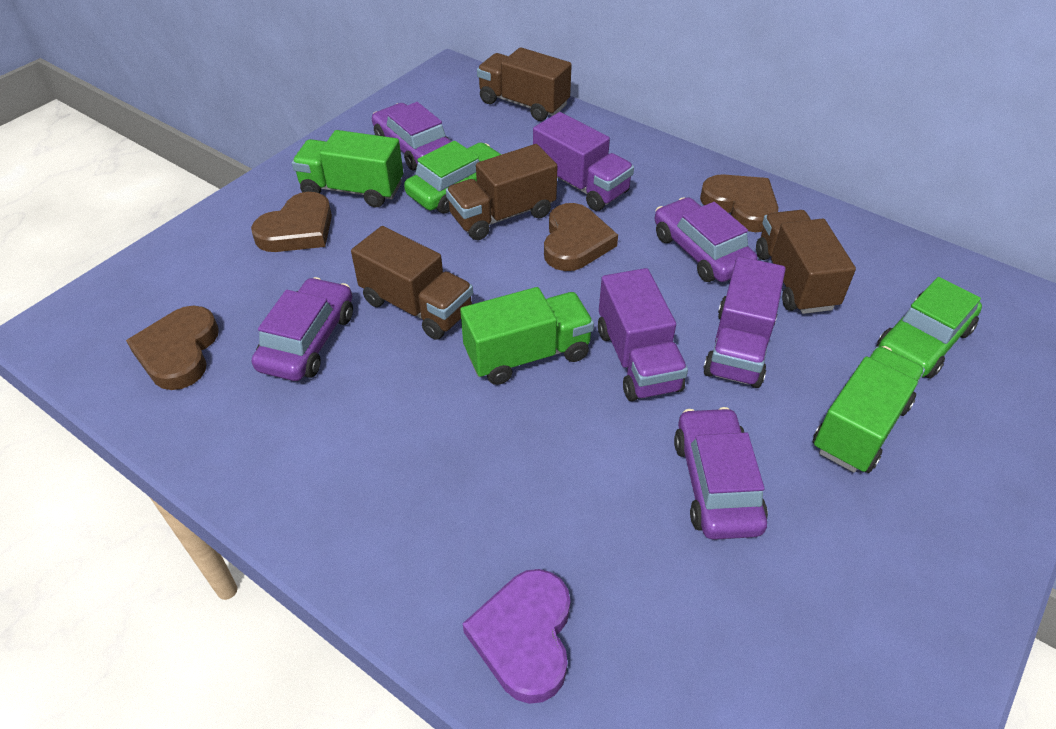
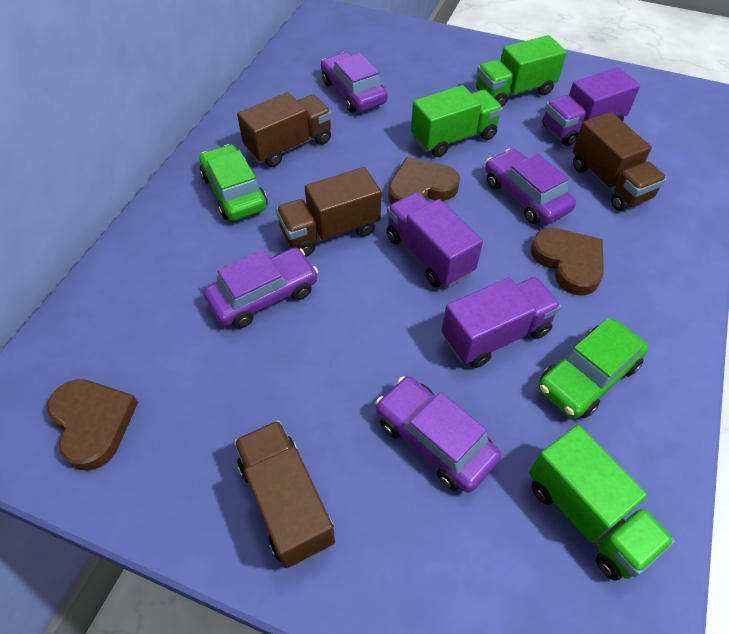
brown heart: [126,306,219,390] [251,192,332,252] [544,203,618,271] [700,174,779,232] = 4 -> [47,379,138,471] [388,157,460,204] [531,228,604,296] = 3
purple heart: [462,569,571,704] = 1 -> none = 0

